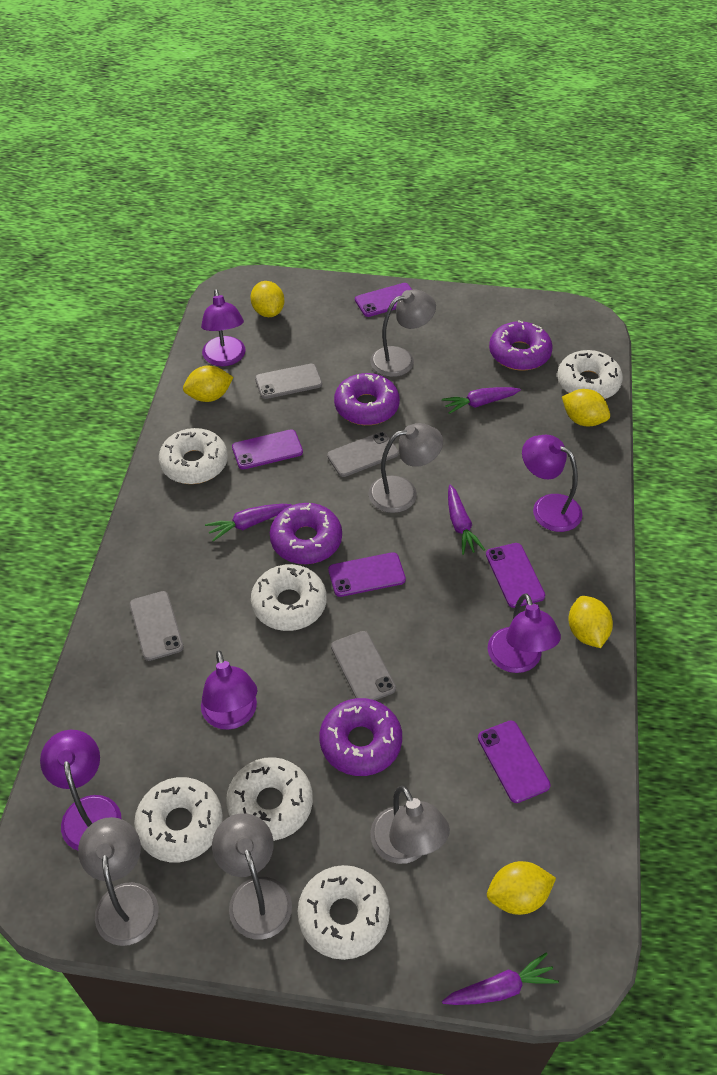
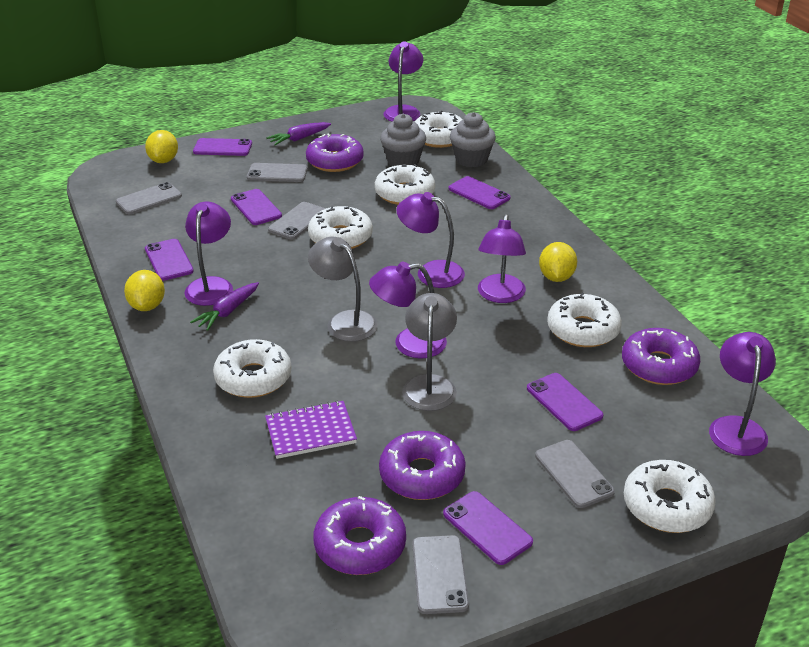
grey cupcake: none = 0 -> [380,114,426,166] [450,112,496,167] = 2
grey lamp: [78,817,159,946] [212,813,292,940] [368,423,443,513] [370,289,436,377] [370,786,450,864] = 5 -> [308,237,378,342] [402,293,457,411] = 2
grey phone: [129,591,184,661] [255,364,322,399] [327,432,399,477] [331,631,396,700] = 4 -> [116,182,182,214] [247,163,308,182] [268,202,326,239] [412,535,469,614] [535,440,615,508] = 5
purple carrot: [205,504,292,541] [442,387,521,414] [442,952,559,1005] [448,484,485,555] = 4 -> [190,282,259,331] [266,122,331,145] = 2
purple lamp: [40,730,121,850] [201,289,246,366] [201,650,257,730] [488,593,561,673] [522,435,583,532] = 5 -> [184,201,233,306] [369,262,447,358] [383,42,423,122] [396,192,465,288] [478,214,526,303] [709,332,776,456] = 6
purple notebook: none = 0 -> [265,400,357,459] = 1
purple phone: [232,429,303,469] [328,552,406,597] [355,283,412,317] [478,720,551,803] [486,543,545,608] = 5 -> [145,239,194,281] [193,138,252,156] [231,189,282,225] [443,491,533,565] [448,176,511,209] [527,373,603,431] = 6
yellow lemon: [183,366,233,402] [251,281,284,317] [487,861,556,915] [562,389,610,426] [568,596,613,648] = 5 -> [124,270,165,311] [145,130,178,163] [539,242,577,282] = 3

